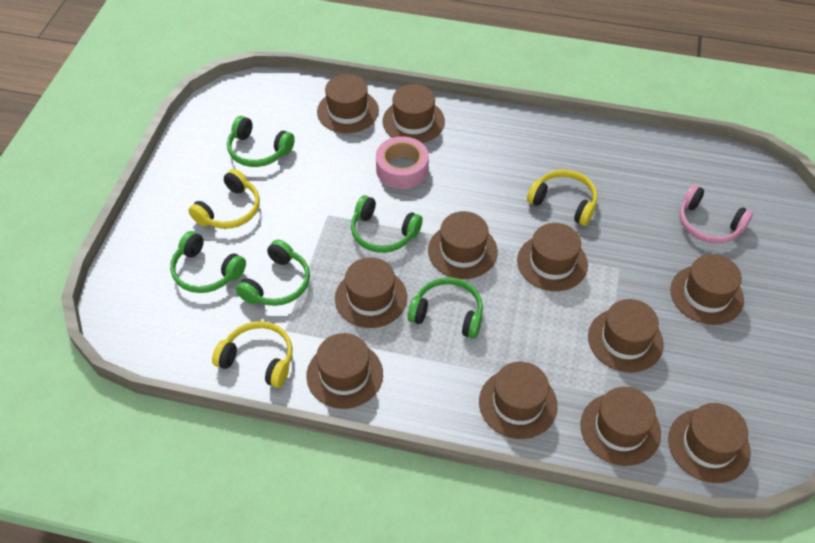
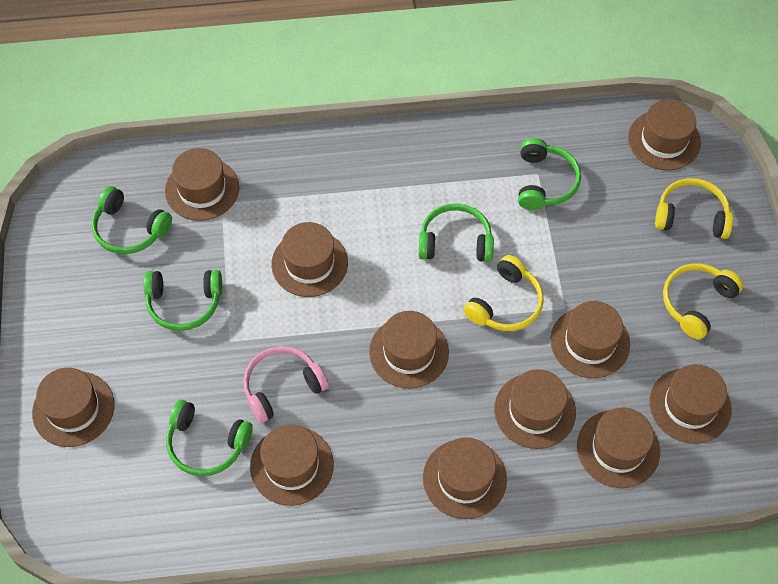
pink tape: [376,136,429,189] = 1 -> none = 0

